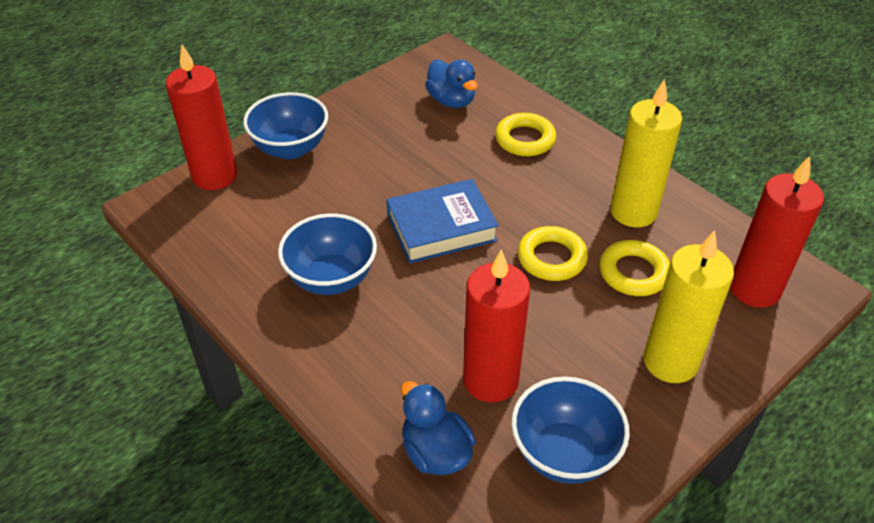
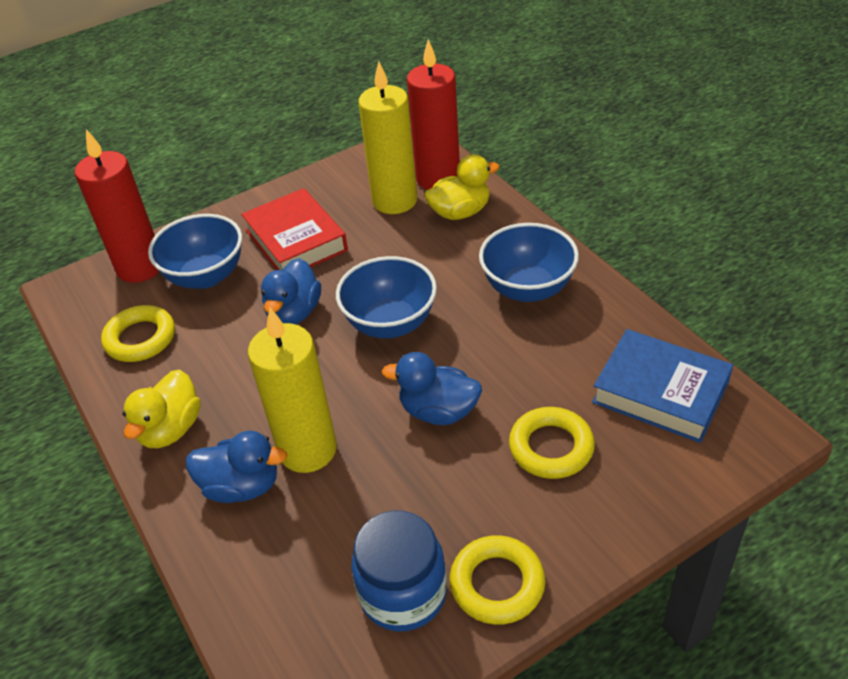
blue duck: [401,381,475,475] [425,59,478,108] = 2 -> [186,431,287,503] [261,258,321,324] [382,352,482,425] = 3
blue jar: none = 0 -> [351,510,447,631] = 1
red book: none = 0 -> [241,188,348,270] = 1
red candle: [166,45,237,190] [463,249,530,402] [730,156,824,308] = 3 -> [75,129,159,283] [407,39,460,190] = 2
yellow duck: none = 0 -> [123,370,201,448] [424,154,500,220] = 2

